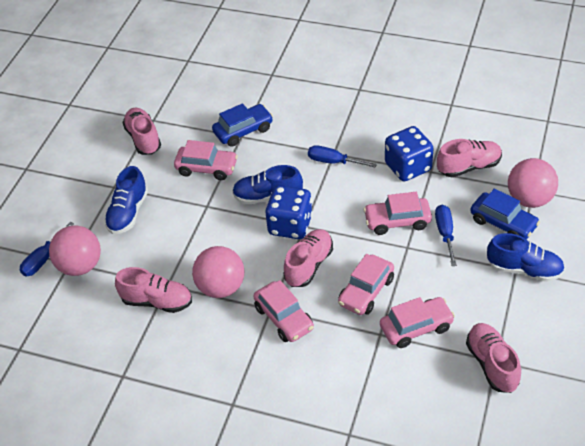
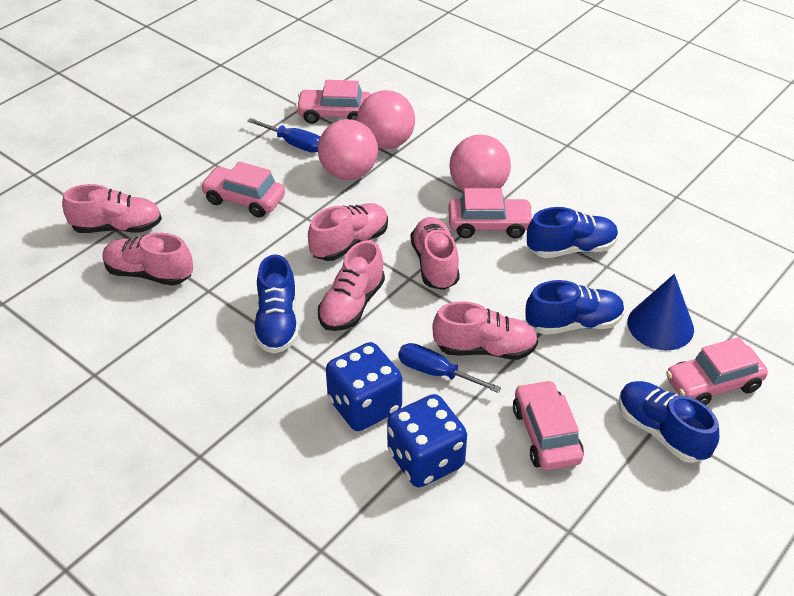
blue car: [212,103,273,147] [470,188,540,239] = 2 -> none = 0
blue cone: none = 0 -> [628,274,694,350] = 1
blue screwdriver: [20,222,74,277] [308,145,377,167] [435,205,457,266] = 3 -> [247,118,320,153] [398,343,501,393] = 2
blue shoe: [104,166,148,234] [232,165,303,204] [487,233,565,282] = 3 -> [253,254,299,353] [526,280,625,335] [527,207,618,258] [619,381,719,463] = 4
pink shoe: [115,267,192,313] [122,108,161,155] [283,229,333,287] [437,139,502,177] [466,323,521,393] = 5 -> [62,184,162,233] [102,233,193,286] [308,203,388,261] [318,240,385,331] [411,217,460,290] [432,301,538,360] = 6

